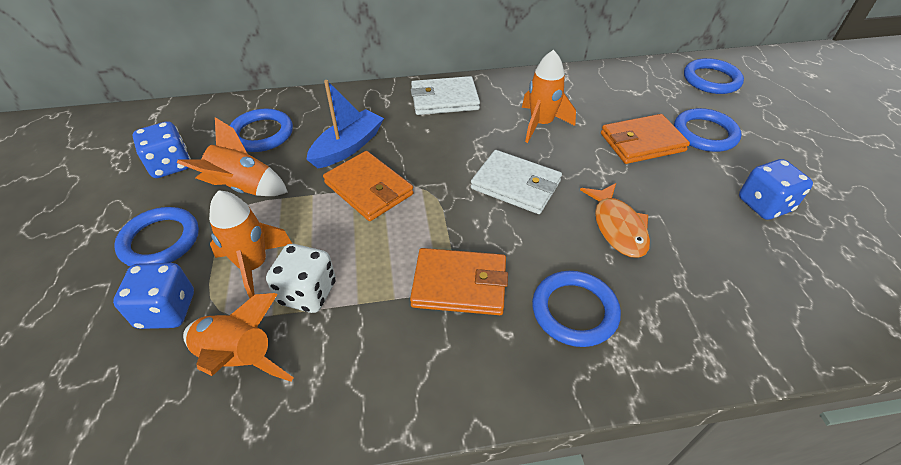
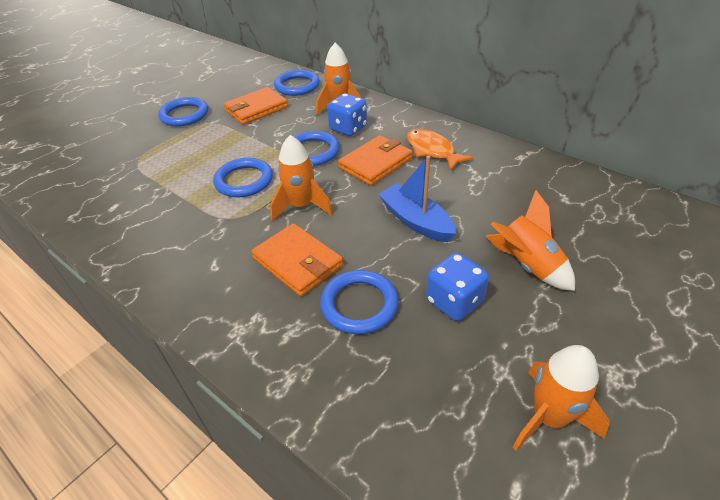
blue dice: [113,263,194,329] [132,121,191,178] [739,159,813,220] = 3 -> [327,93,367,136] [426,253,489,321] = 2
white dice: [266,244,336,313] = 1 -> none = 0
white wallet: [411,76,480,115] [471,150,562,214] = 2 -> none = 0

